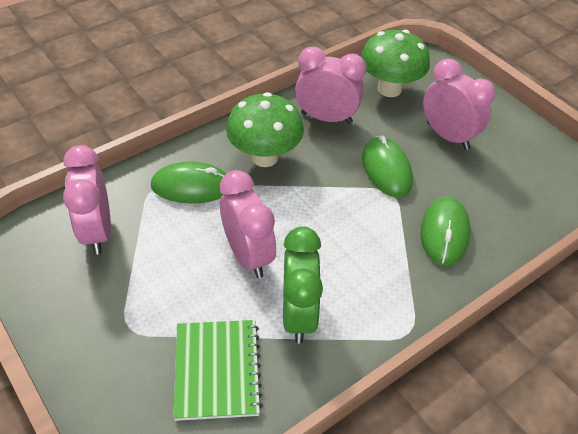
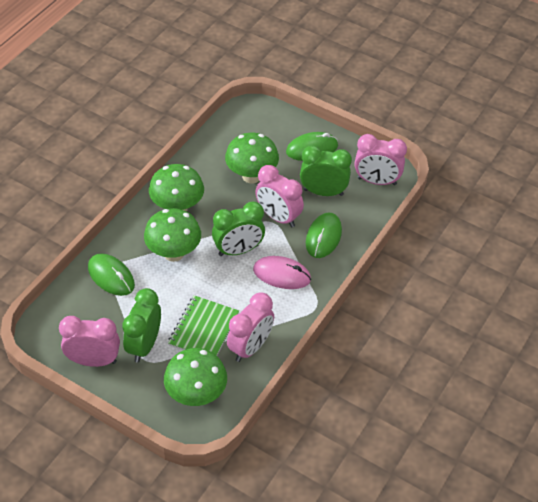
green clock: [283,226,323,343] = 1 -> [122,288,161,363] [212,201,265,256] [300,145,352,196] = 3
green mushroom: [226,92,304,167] [360,30,430,97] = 2 -> [144,208,201,262] [149,164,204,211] [164,348,227,406] [225,133,279,183] = 4
pink mouse: none = 0 -> [253,256,311,289] = 1

